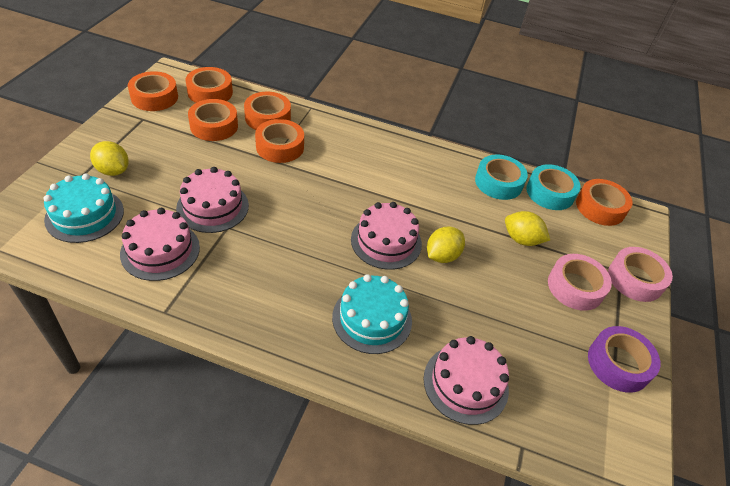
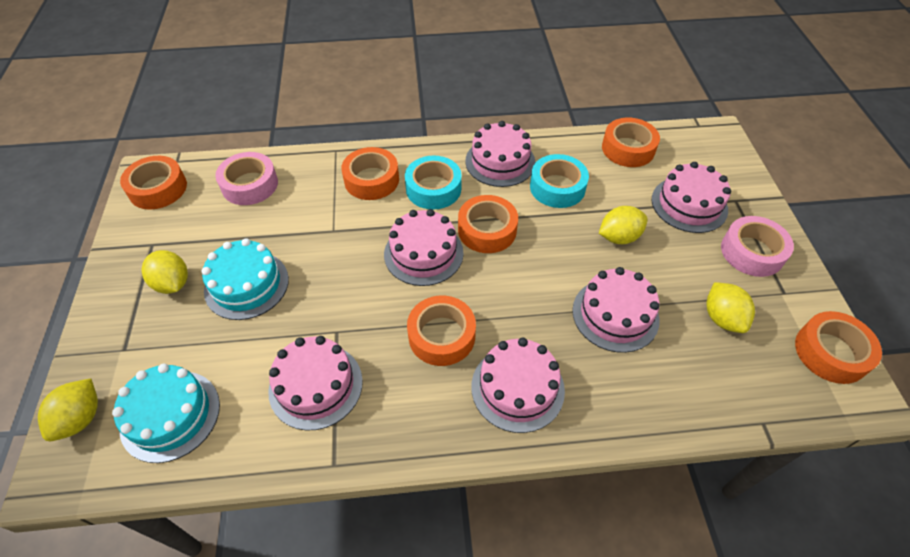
pink cake: [120,208,200,281] [176,167,249,233] [351,202,422,270] [424,336,509,425] = 4 -> [268,336,363,431] [384,209,464,286] [465,121,535,187] [471,337,565,433] [572,267,660,353] [652,162,731,233] = 6
purple tape: [588,326,660,393] = 1 -> none = 0
yellow lemon: [90,141,129,176] [427,227,465,263] [505,211,550,246] = 3 -> [38,378,98,441] [142,250,188,294] [599,206,648,244] [707,282,755,333] = 4

